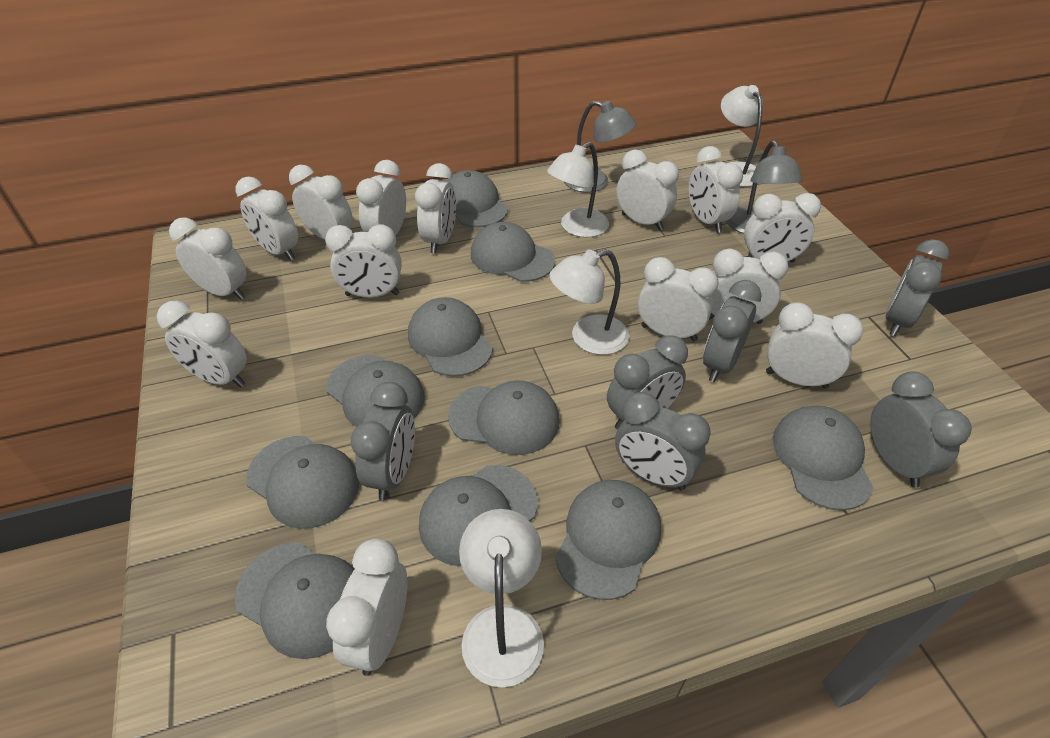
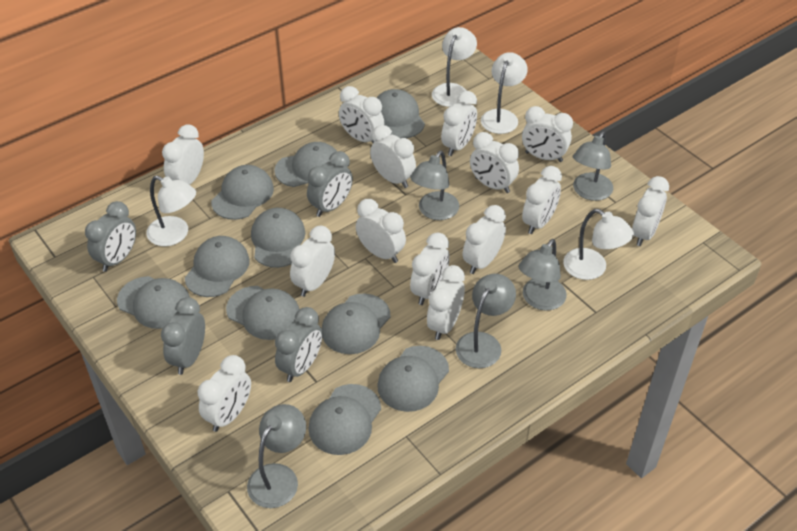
grey clock: [351,382,415,500] [607,335,688,430] [615,392,711,491] [703,280,762,382] [870,371,972,488] [886,239,949,336] = 6 -> [85,201,136,272] [161,297,205,375] [275,307,322,382] [307,151,353,217] = 4
grey lamp: [565,101,636,192] [726,140,803,234] = 2 -> [247,404,306,508] [410,151,459,220] [456,274,516,368] [519,239,567,311] [573,131,613,201] = 5

